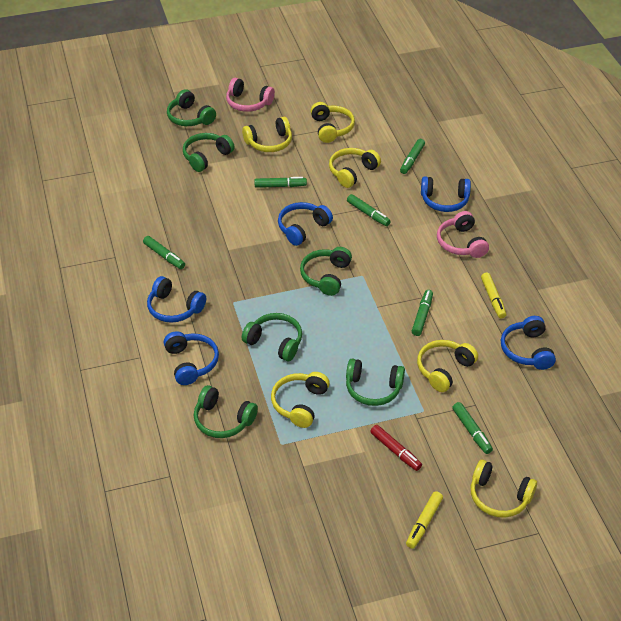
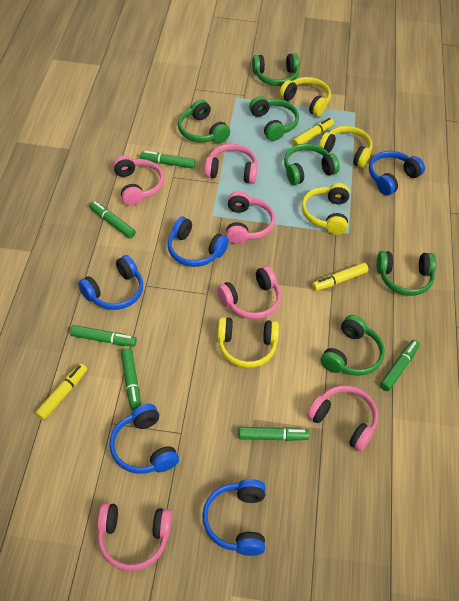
pink headphones: [226,78,275,112] [437,211,489,258] = 2 -> [97,503,172,571] [113,155,164,206] [204,144,258,184] [217,266,281,319] [226,191,275,244] [307,386,378,451] = 6
red marker: [370,425,422,471] = 1 -> none = 0
yellow headphones: [242,117,292,152] [271,372,330,428] [310,102,355,143] [329,148,381,188] [417,340,478,392] [471,460,537,518] = 6 -> [217,317,279,368] [279,77,331,117] [301,183,350,235] [319,126,372,168] = 4
yellow marker: [406,491,443,549] [481,273,506,318] = 2 -> [35,363,87,420] [292,118,334,146] [312,263,368,291] = 3

